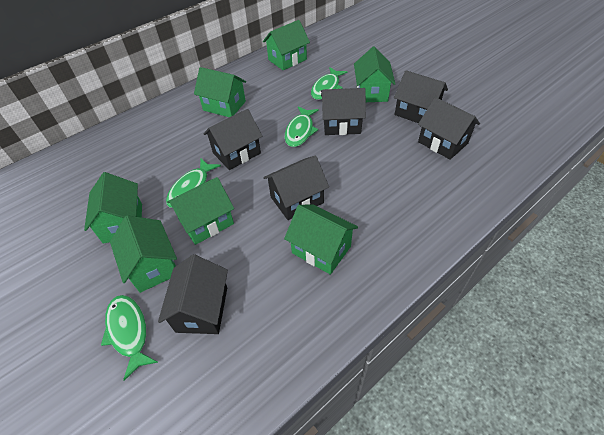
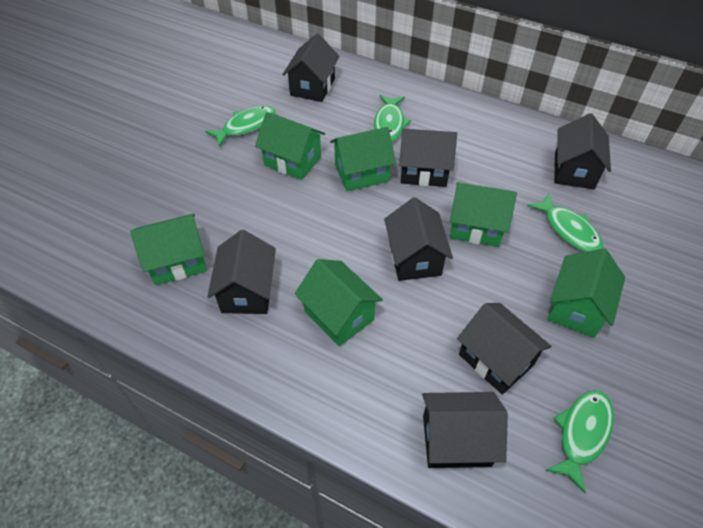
black house: [158,255,228,334] [203,109,263,170] [263,156,329,220] [321,88,366,135] [394,71,448,123] [418,97,480,160] = 6 -> [207,230,276,314] [282,33,340,102] [384,197,453,281] [399,128,457,187] [422,392,508,468] [457,303,552,395] [555,113,611,189] = 7
green house: [84,172,142,244] [110,215,177,293] [167,177,234,245] [194,67,246,117] [263,20,310,70] [284,204,358,275] [354,47,395,102] = 7 -> [130,214,207,285] [255,112,325,180] [295,259,383,347] [330,127,396,191] [450,182,517,247] [547,248,625,338] = 6

